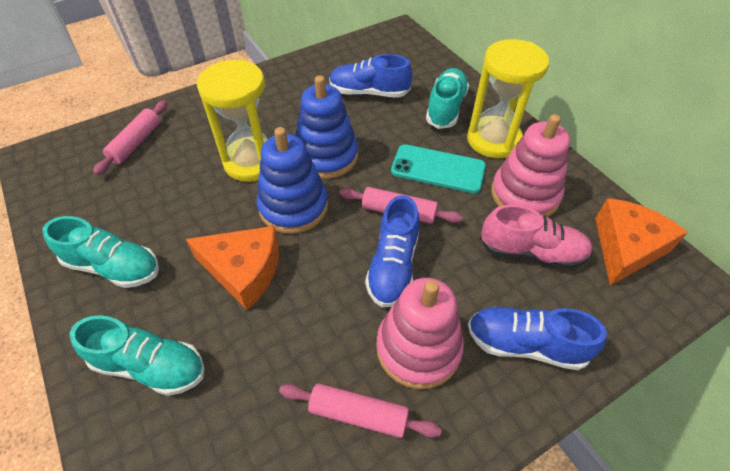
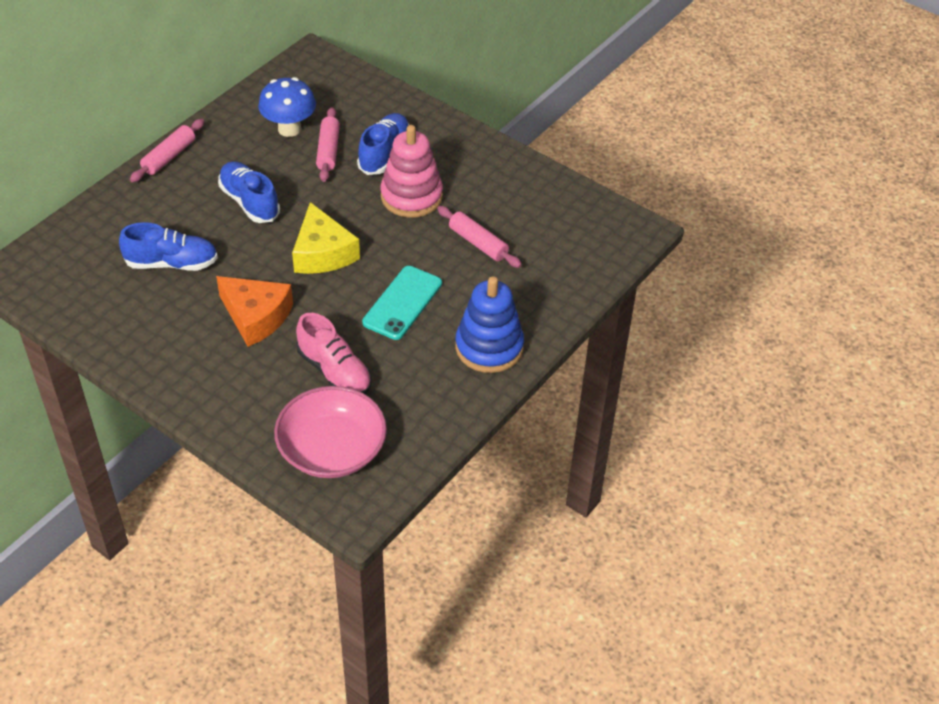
blue mushroom: none = 0 -> [258,77,316,137] = 1
blue stacking toy: [257,127,328,234] [295,75,358,179] = 2 -> [455,276,524,373] = 1
orange cheese: [186,226,279,310] [595,198,688,286] = 2 -> [216,276,293,347] = 1
pink bowl: none = 0 -> [274,386,387,478] = 1
pink stacking toy: [376,278,464,389] [491,114,570,217] = 2 -> [380,125,443,218] = 1
turquoise shoe: [43,216,159,288] [70,315,205,396] [426,68,469,129] = 3 -> none = 0
yellow cheese: none = 0 -> [292,202,360,274] = 1
yellow hourglass: [197,59,268,182] [467,39,549,158] = 2 -> none = 0

